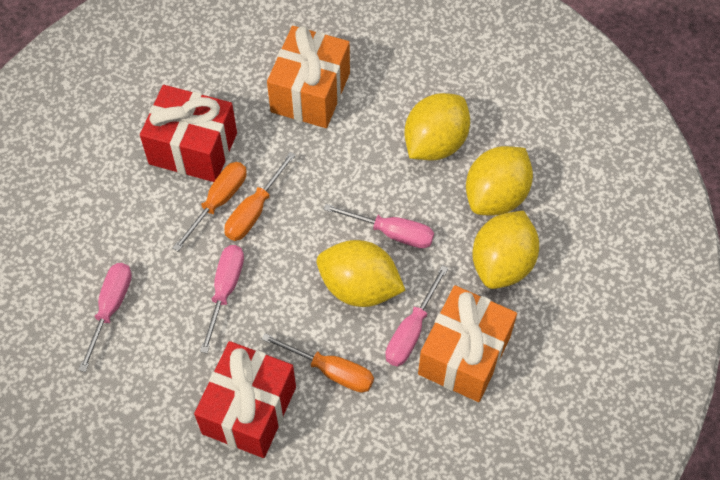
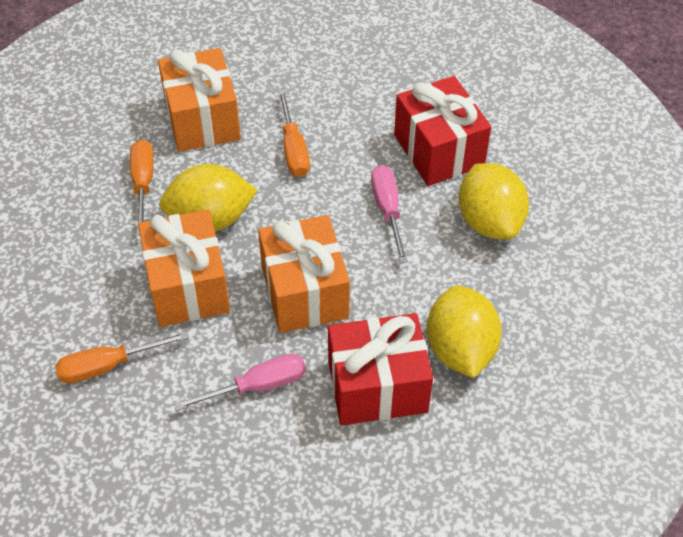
orange gift: [267,26,350,128] [418,285,517,402] = 2 -> [138,210,230,327] [158,48,241,152] [258,215,350,333] = 3
pink screwdriver: [78,263,132,372] [200,245,244,353] [323,204,434,248] [385,265,448,367] = 4 -> [174,353,306,411] [371,165,408,263] = 2
yellow lemon: [317,240,406,307] [405,93,470,160] [466,146,533,216] [472,211,539,289] = 4 -> [159,164,258,231] [427,286,502,378] [459,163,529,240] = 3

